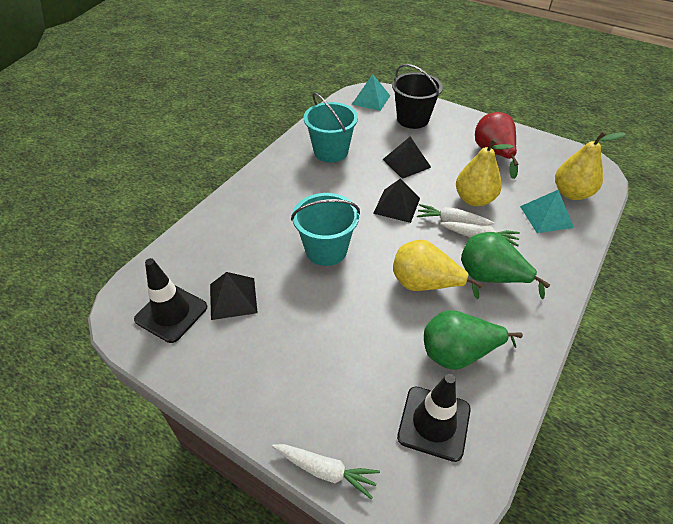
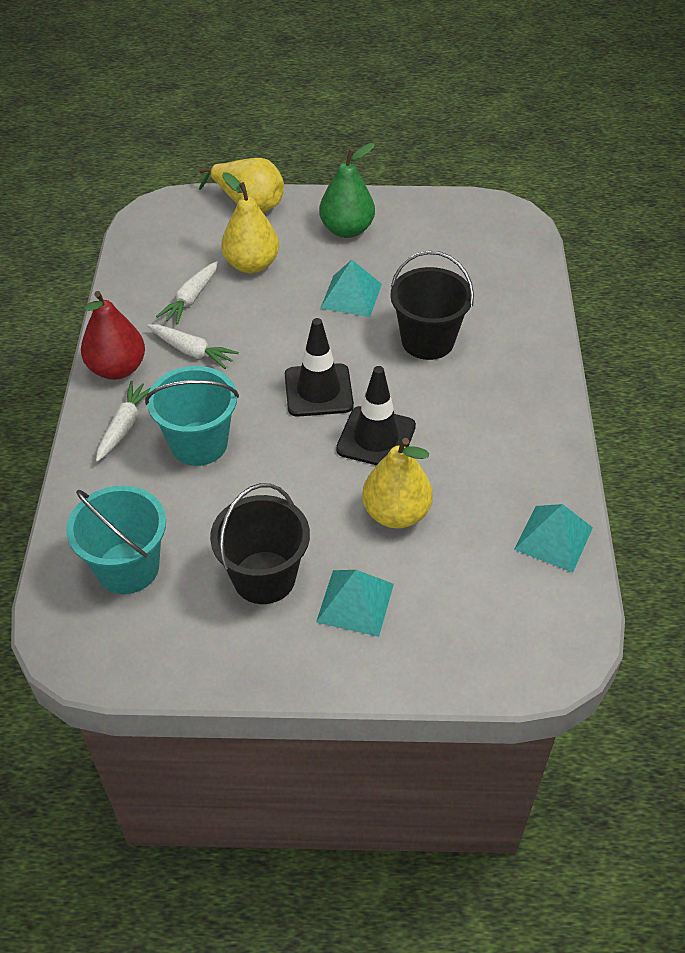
black bucket: [392,64,443,129] = 1 -> [210,483,310,604] [390,251,474,360] = 2
black pyramid: [210,272,258,320] [373,178,420,223] [382,137,431,179] = 3 -> none = 0
green pear: [424,310,523,370] [461,232,550,299] = 2 -> [319,143,375,238] = 1
turquoise pyramid: [352,74,390,111] [520,190,574,233] = 2 -> [316,570,394,637] [321,260,382,317] [514,504,593,573] = 3

